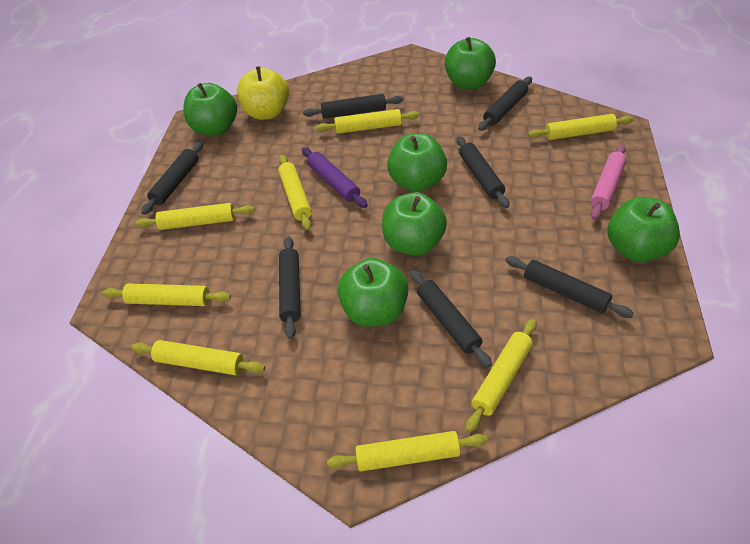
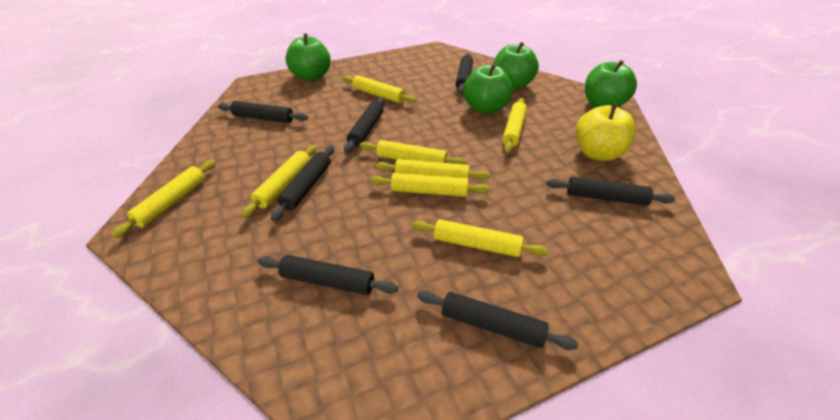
green apple: [183,83,237,136] [338,258,409,327] [382,192,447,256] [387,133,447,192] [445,37,496,89] [608,197,680,262] = 6 -> [285,33,331,81] [463,64,513,114] [494,42,539,90] [585,60,637,108] = 4
pink rolling pin: [590,144,627,220] = 1 -> none = 0
purple rolling pin: [302,147,368,208] = 1 -> none = 0

